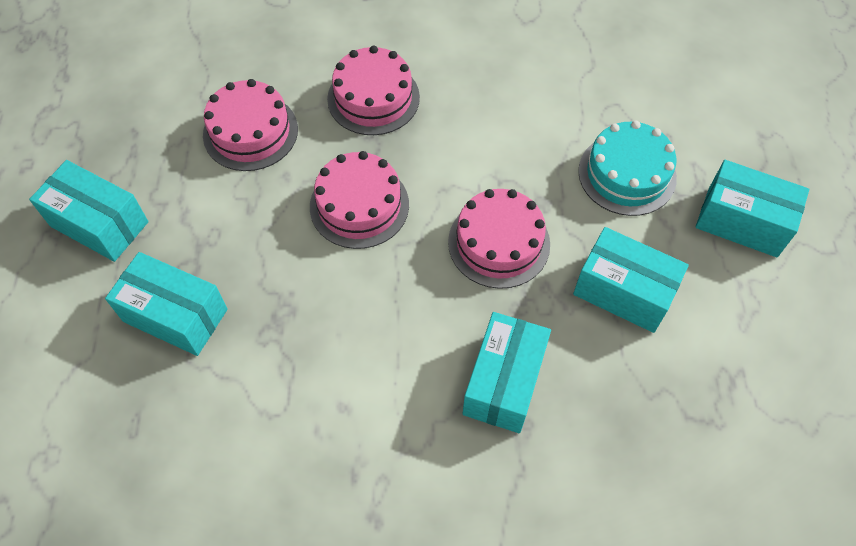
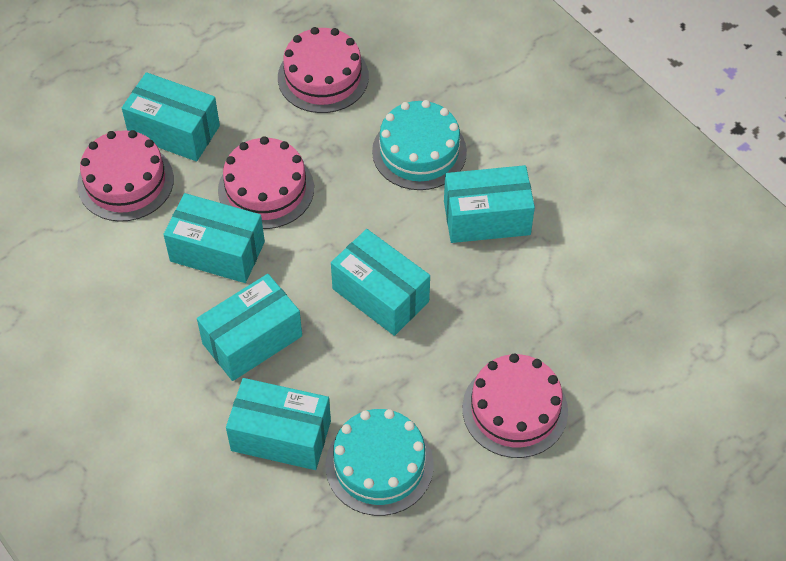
turquoise box: [29,160,148,262] [105,252,228,356] [463,312,551,433] [573,227,689,333] [695,160,809,257] = 5 -> [122,72,220,161] [163,193,265,283] [197,274,302,381] [226,378,331,470] [331,229,430,336] [444,165,535,243] = 6
turquoise cake: [578,121,677,216] = 1 -> [325,409,434,516] [372,100,467,190] = 2

